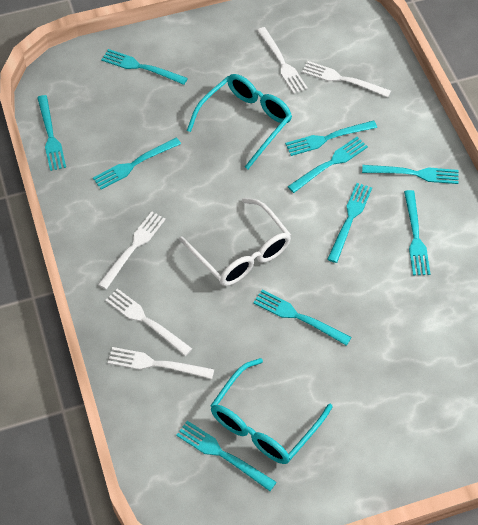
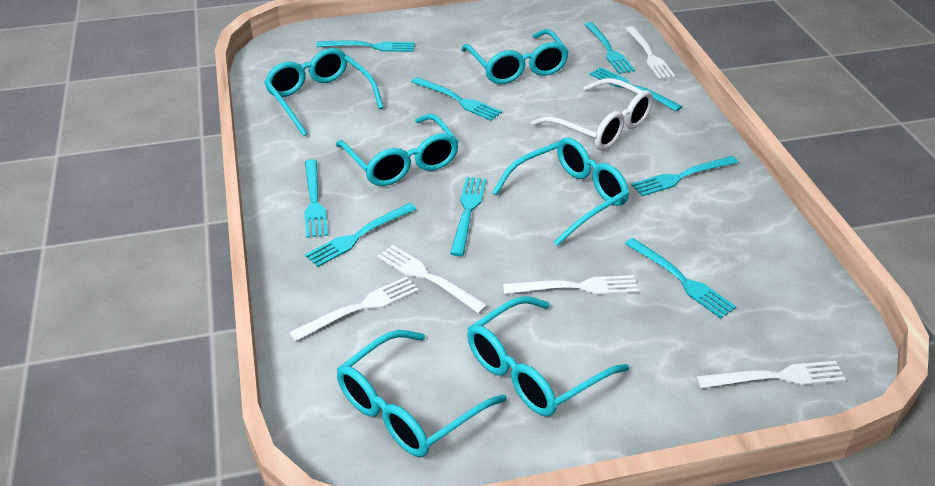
turquoise fork: [37,95,66,171] [93,137,181,190] [101,49,188,85] [176,421,276,491] [253,289,352,346] [285,120,377,156] [287,137,368,193] [327,183,372,263] [362,165,458,184] [404,190,430,276] = 10 -> [304,159,328,238] [305,203,416,267] [316,40,415,52] [411,77,502,121] [450,177,486,256] [584,22,635,74] [590,67,682,111] [625,238,736,319] [631,156,738,196] = 9
turquoise glasses: [187,74,292,169] [210,358,332,464] = 2 -> [264,48,384,136] [336,114,459,186] [337,330,507,457] [461,29,569,84] [467,296,629,416] [492,137,629,246] = 6

